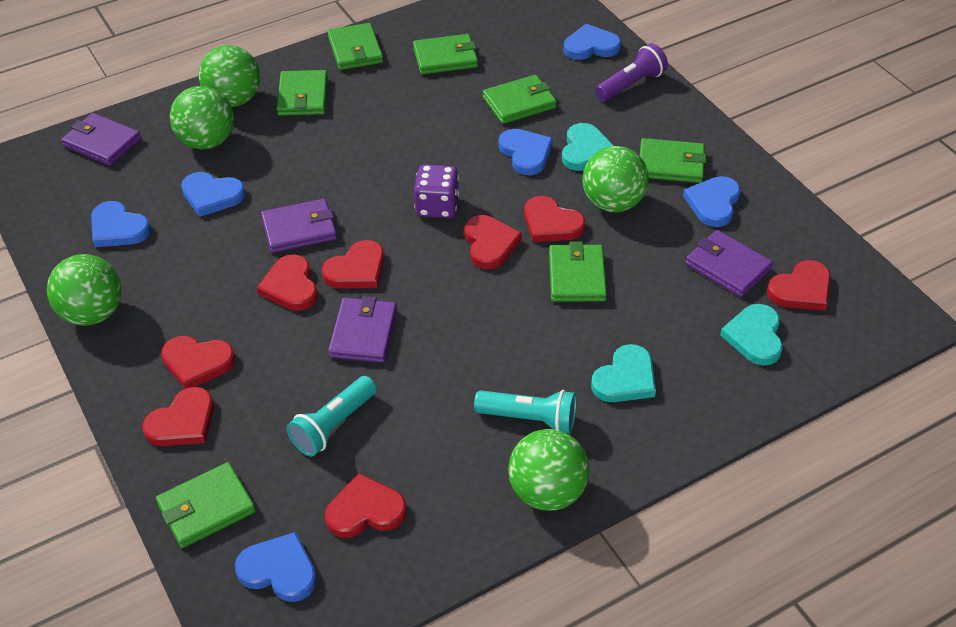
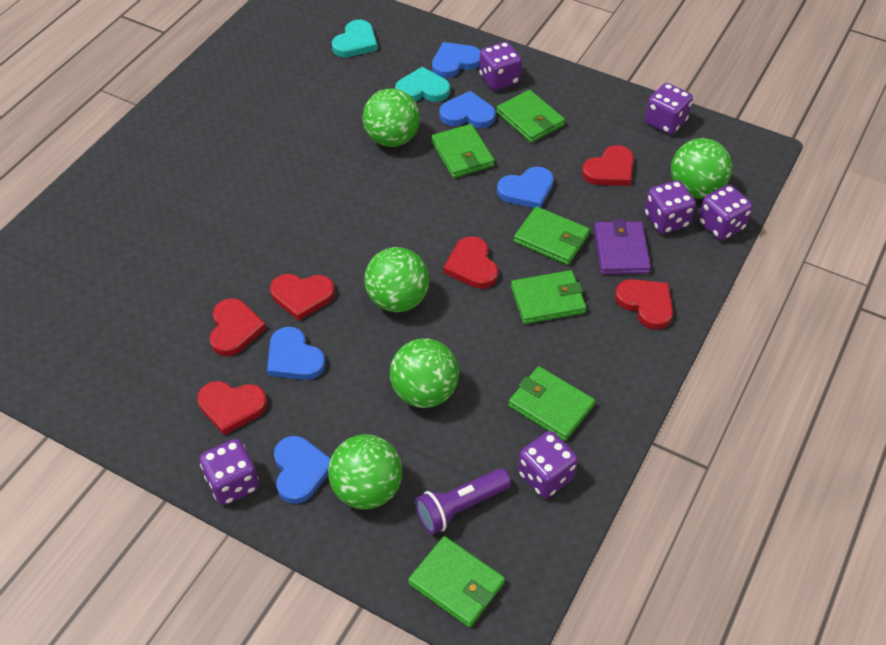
blue heart: [91,201,151,247] [181,172,245,217] [235,532,317,602] [499,129,553,175] [564,24,621,60] [683,176,740,227] = 6 -> [267,327,325,380] [274,436,331,504] [432,42,481,78] [439,91,496,128] [497,167,554,208] = 5
green wallet: [156,462,256,548] [277,70,328,116] [328,23,383,70] [413,34,478,75] [483,75,557,124] [549,241,607,302] [640,138,707,183] = 7 -> [408,536,505,627] [431,124,495,178] [496,90,565,143] [508,366,595,441] [511,270,586,324] [514,206,590,265] = 6
purple dice: [414,164,459,218] = 1 -> [200,439,259,505] [479,42,522,90] [518,431,578,498] [645,83,693,135] [645,180,696,234] [698,185,753,240] = 6
purple wallet: [61,113,141,166] [261,199,337,253] [328,296,397,363] [685,230,773,297] = 4 -> [594,219,651,275] = 1
red heart: [142,387,214,446] [161,336,235,389] [257,254,318,311] [322,240,384,289] [325,473,406,538] [465,215,522,269] [524,196,585,242] [767,260,831,311] = 8 -> [197,381,267,435] [209,298,266,356] [270,274,335,321] [443,236,498,289] [582,145,634,186] [615,279,673,330] = 6
turquoise flashlight: [287,376,377,457] [474,390,576,433] = 2 -> none = 0
turquoise heart: [562,123,614,171] [591,344,656,402] [720,304,783,365] = 3 -> [332,20,378,57] [395,67,450,102] = 2

